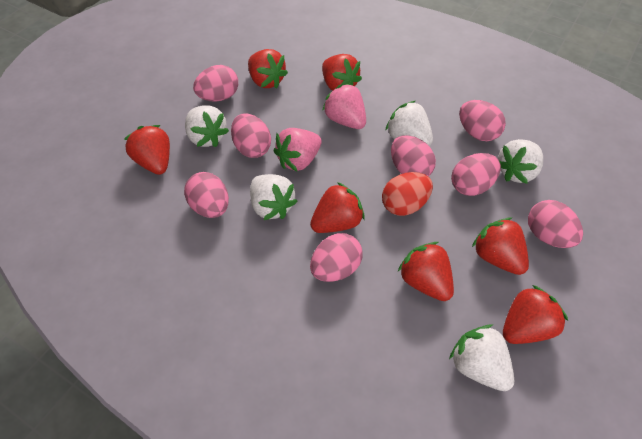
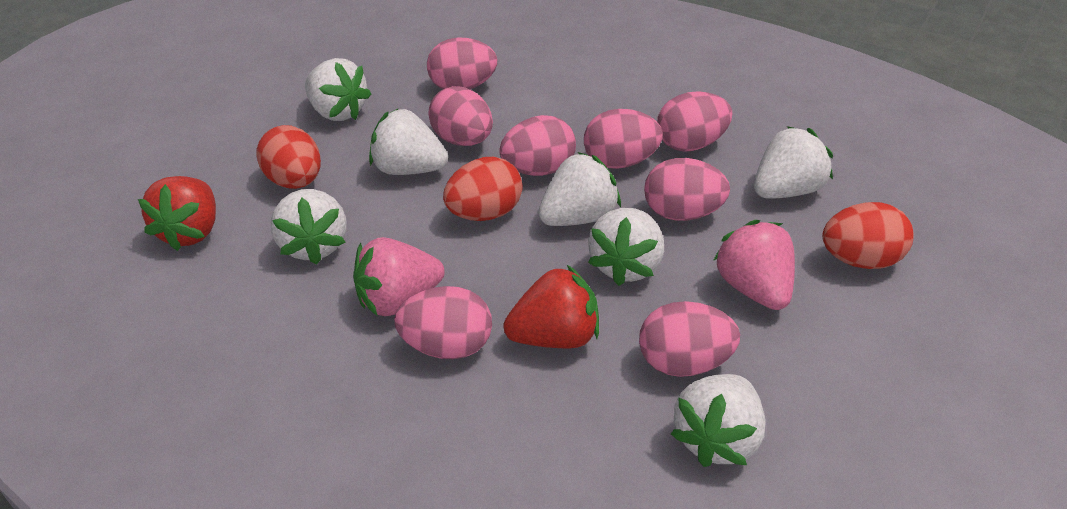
red egg: [382,172,433,216] = 1 -> [256,125,321,189] [443,157,523,221] [822,202,914,269] = 3
red strawberry: [124,125,170,175] [248,49,288,88] [310,182,365,233] [322,54,362,91] [398,242,454,301] [472,217,529,275] [503,285,568,344] = 7 -> [138,176,216,251] [503,265,599,348] = 2
white strawberry: [185,105,229,147] [250,174,298,220] [385,101,433,146] [449,325,514,391] [498,139,543,184] = 5 -> [271,189,347,265] [305,58,372,121] [369,108,448,175] [538,152,621,226] [588,208,664,286] [671,374,766,467] [754,126,833,199] = 7

